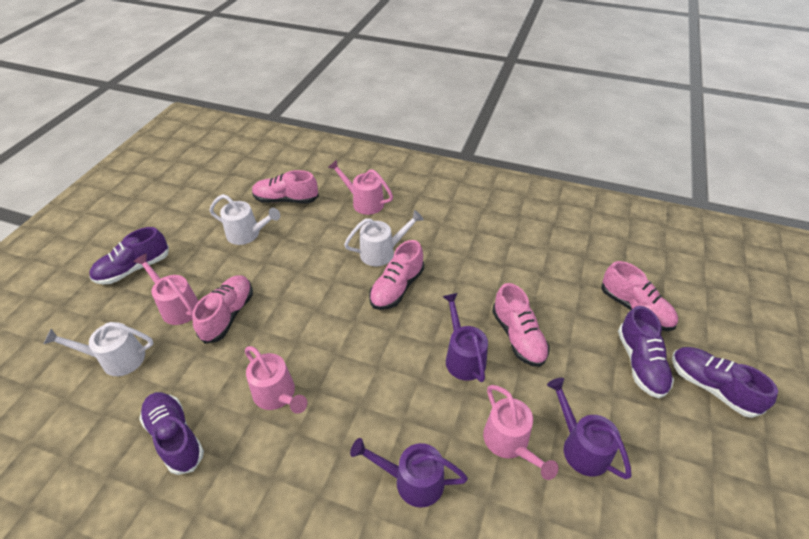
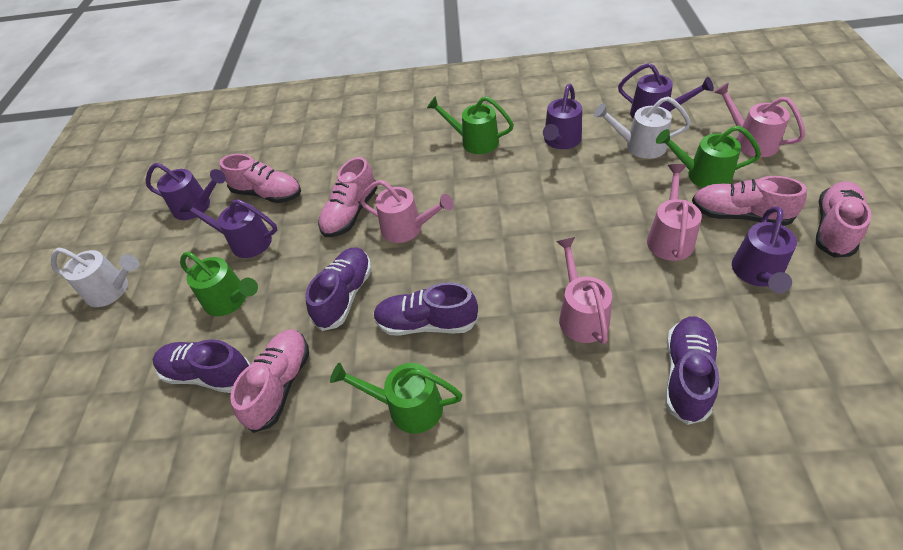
green watering can: none = 0 -> [180,252,258,316] [330,362,462,433] [427,96,514,154] [656,126,761,188] = 4
purple watering can: [350,438,468,508] [442,293,488,382] [547,378,632,479] = 3 -> [146,163,226,220] [179,199,277,258] [543,84,582,149] [618,63,714,119] [732,207,797,293] = 5
white watering can: [44,322,153,376] [209,194,280,245] [344,210,423,266] = 3 -> [51,248,139,307] [594,96,691,159] = 2

